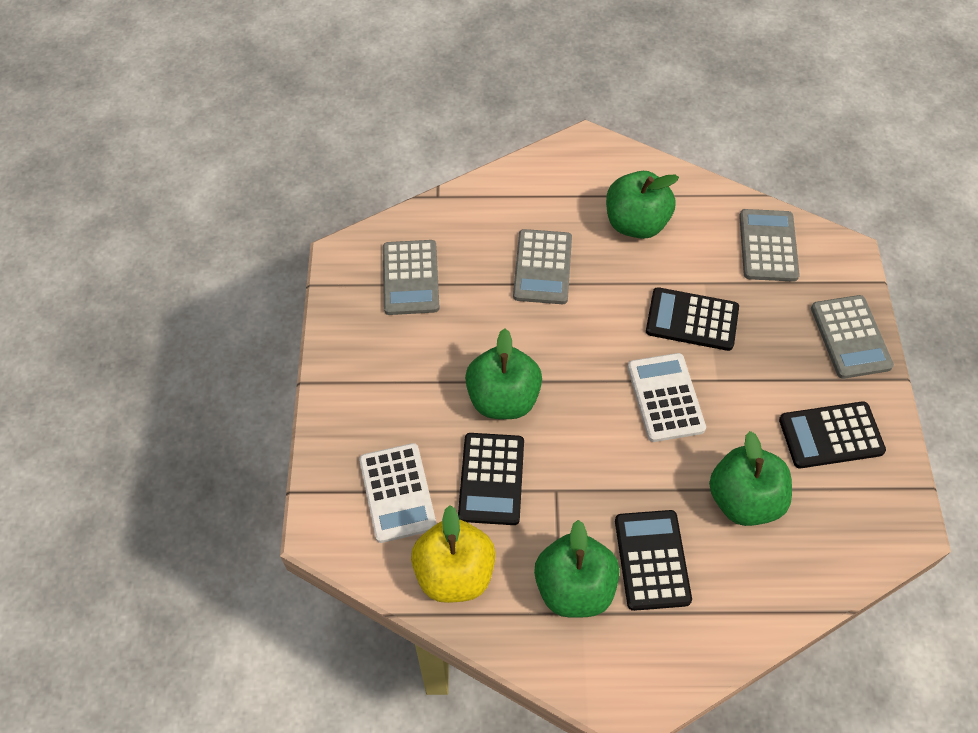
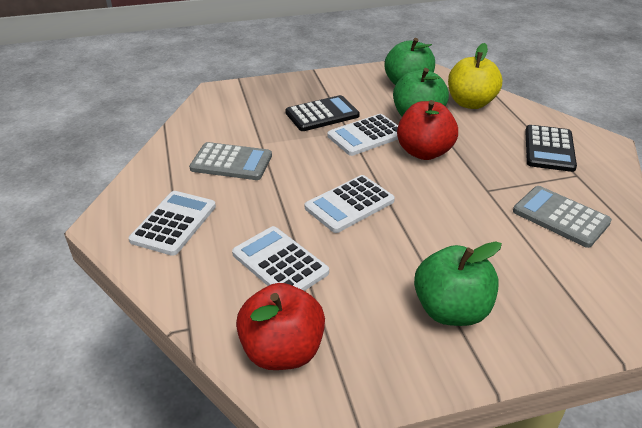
black calculator: [458,433,524,525] [615,510,692,611] [646,287,739,351] [779,401,886,468] = 4 -> [285,95,360,131] [525,125,577,172] = 2
green apple: [465,328,542,419] [534,520,620,618] [606,171,679,239] [709,431,792,526] = 4 -> [385,38,435,85] [393,68,449,116] [414,241,502,326] = 3
grey calculator: [383,240,440,315] [513,229,572,304] [739,209,800,282] [811,295,894,379] = 4 -> [189,142,272,180] [513,186,612,248] = 2
red apple: none = 0 -> [236,283,325,370] [397,100,458,160] = 2
white calculator: [359,443,437,543] [628,353,706,442] = 2 -> [129,191,216,256] [232,226,329,291] [305,175,395,233] [328,114,398,156] = 4

